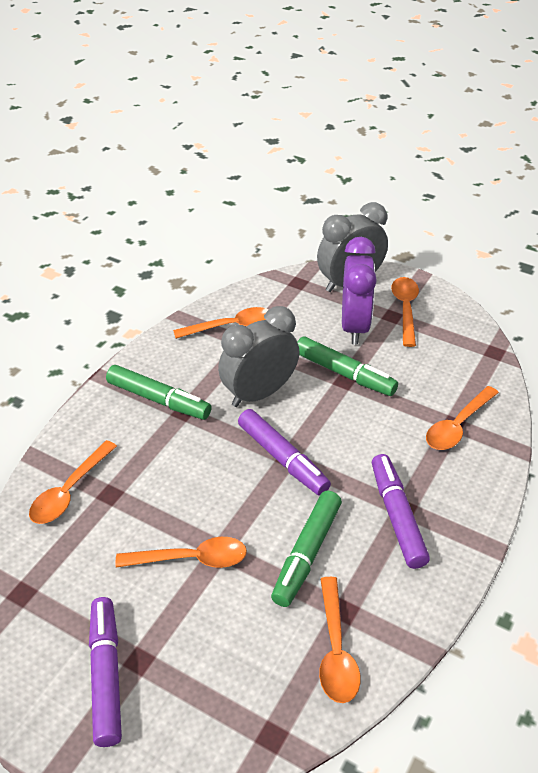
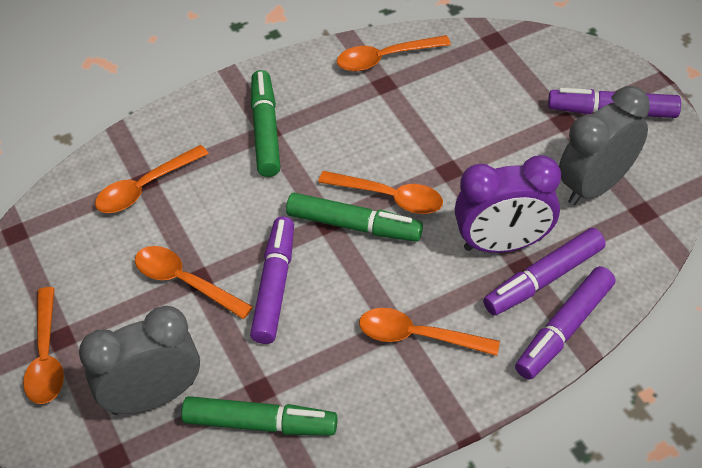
purple marker: [89,597,122,747] [238,409,331,496] [372,454,430,569] = 3 -> [250,216,294,344] [483,228,606,315] [515,266,616,380] [548,88,681,118] = 4

